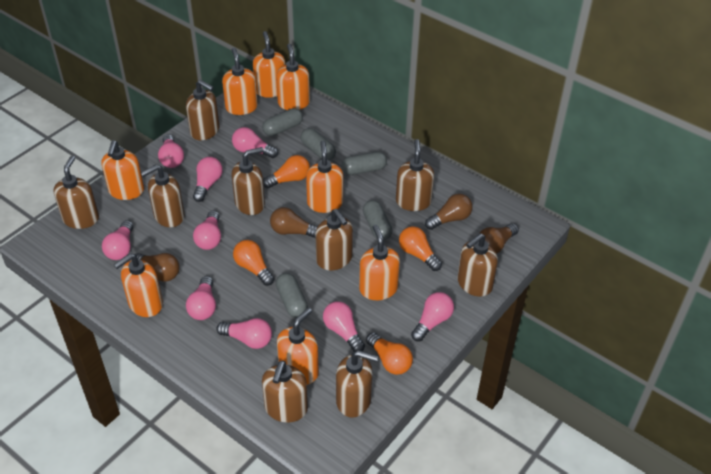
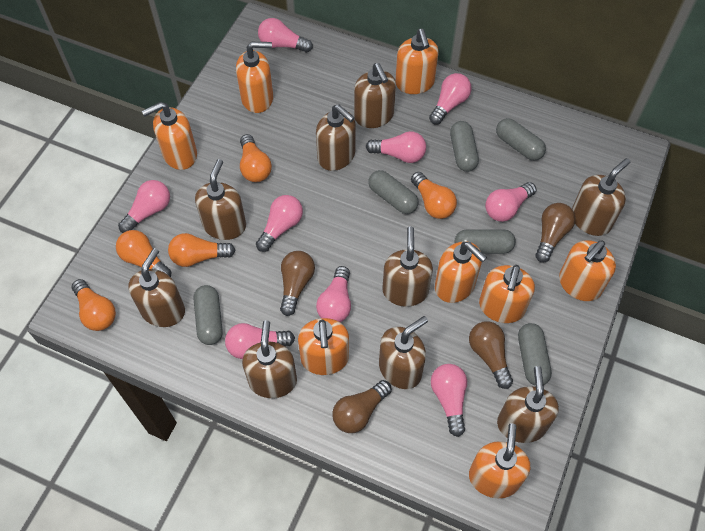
grey capsule: [262,108,303,136] [276,273,308,318] [301,128,336,160] [341,152,387,175] [363,200,393,240] = 5 -> [194,285,223,345] [368,170,419,214] [450,121,479,172] [454,229,516,254] [496,118,546,161] [518,323,552,386] = 6
orange light bulb: [233,240,274,286] [263,155,310,188] [366,332,413,375] [399,226,442,271] = 4 -> [72,279,116,331] [116,230,171,277] [168,233,235,267] [240,134,272,182] [411,172,457,219] = 5

